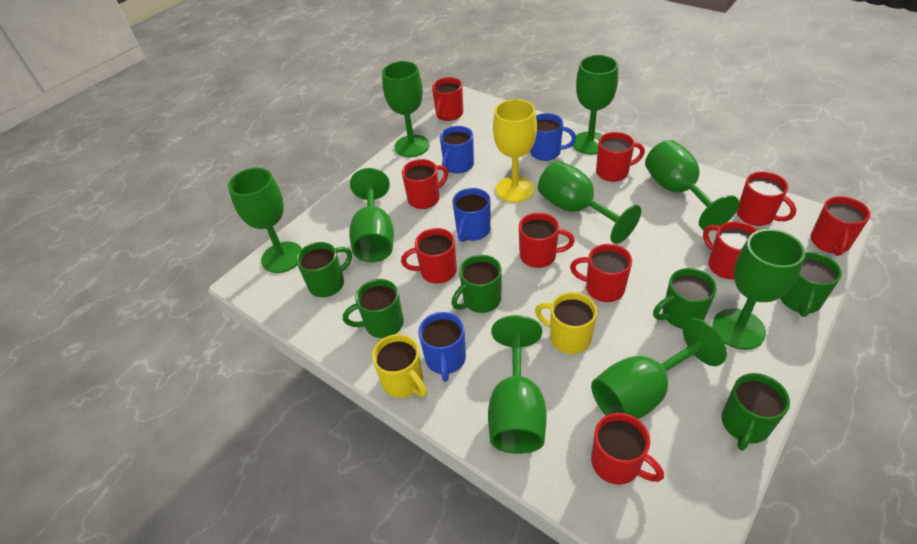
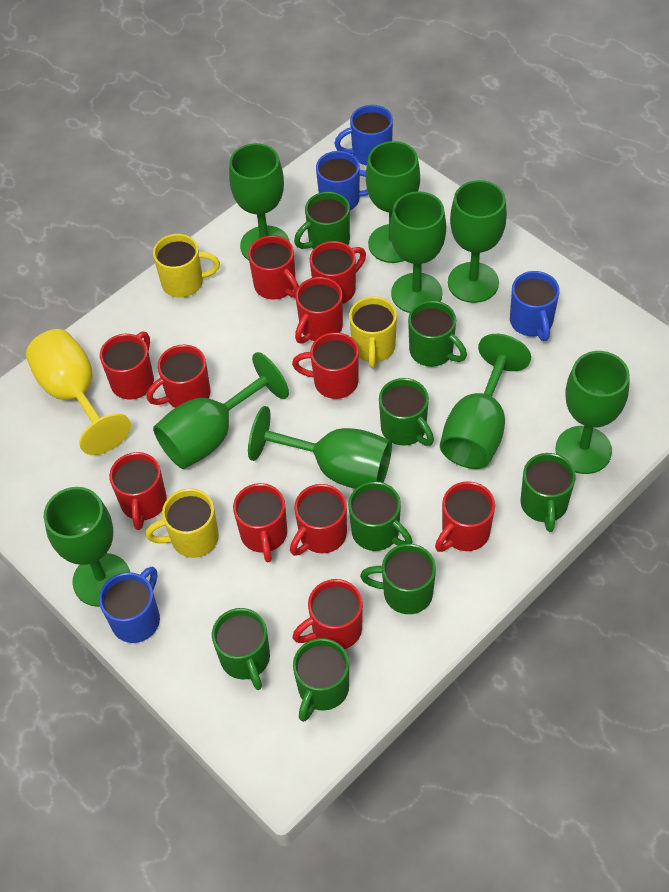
green mug: [296,242,352,297] [343,279,404,338] [452,255,502,313] [653,268,717,329] [721,373,790,451] [780,252,842,317] = 6 -> [212,608,270,690] [293,638,349,722] [294,192,350,249] [348,481,412,551] [360,544,436,614] [379,378,434,446] [408,301,467,367] [521,453,576,532] = 8
red mug: [401,228,457,284] [402,159,448,209] [432,77,463,121] [519,213,575,268] [570,244,632,302] [591,413,664,485] [596,132,645,182] [703,221,758,279] [737,172,796,226] [810,196,870,256] = 10 -> [100,332,154,399] [109,452,167,530] [147,345,210,408] [233,483,287,562] [248,235,299,299] [290,484,347,556] [292,332,359,399] [292,579,363,649] [295,277,343,344] [309,241,366,304] [435,481,495,552] = 11
yellow mug: [372,334,427,398] [535,292,597,354] = 2 -> [145,488,219,558] [153,234,220,297] [349,296,397,368] = 3

